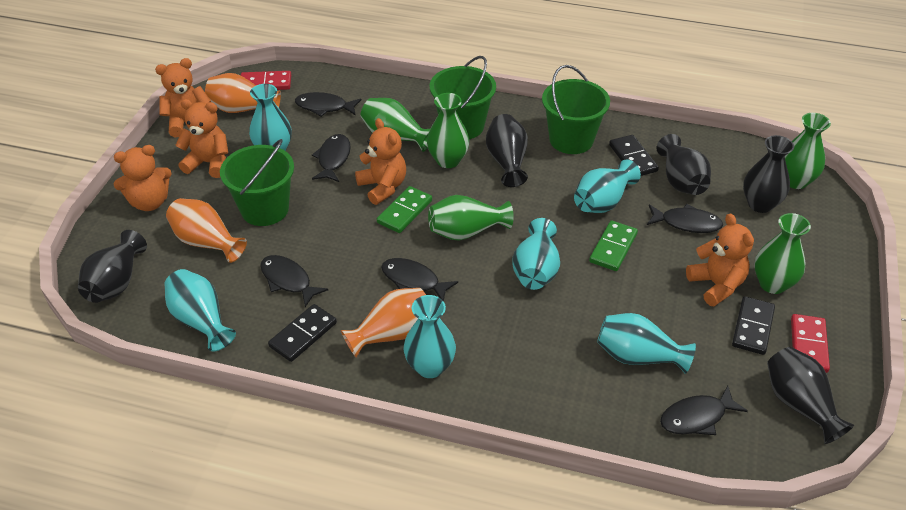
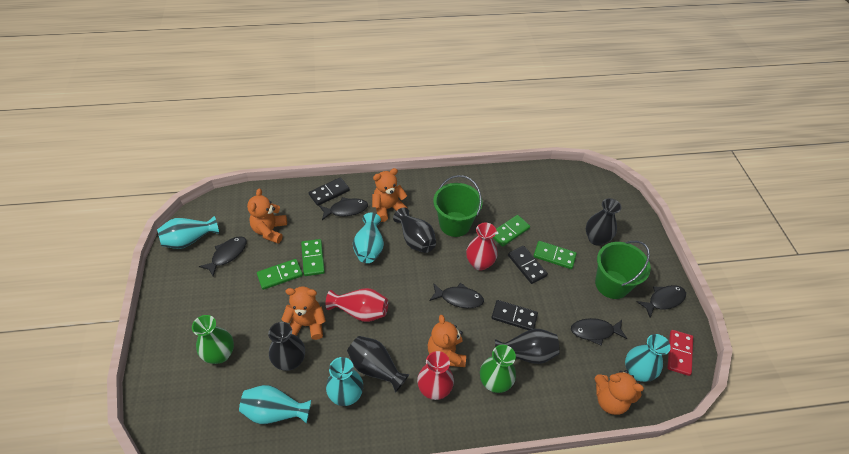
black fish: [260,255,328,307] [295,92,361,117] [312,134,351,182] [381,258,458,301] [647,204,723,233] [660,386,748,435] = 6 -> [199,236,247,276] [319,197,368,220] [429,283,484,308] [571,318,627,346] [637,285,686,318] = 5
green bucket: [220,139,294,226] [430,56,496,139] [542,65,610,154] = 3 -> [433,175,482,237] [595,241,651,299] = 2
green domino: [377,186,432,233] [589,220,638,271] = 2 -> [257,259,303,290] [301,239,325,276] [493,215,530,247] [533,241,577,269] = 4
green vase: [361,98,430,152] [427,93,469,168] [428,195,514,241] [754,213,811,294] [785,113,831,189] = 5 -> [192,315,234,364] [480,345,516,393] = 2
orange vase: [166,198,247,263] [205,73,281,113] [341,288,426,358] = 3 -> none = 0
red domino: [241,71,291,90] [791,314,830,373] = 2 -> [667,330,693,376] = 1
red vase: none = 0 -> [326,288,388,322] [417,351,454,400] [466,223,498,270] = 3
turquoise vase: [164,269,236,352] [249,84,292,151] [403,295,456,378] [512,218,560,290] [574,159,641,213] [597,313,696,374] = 6 -> [157,216,219,249] [239,385,311,424] [326,357,363,406] [353,213,384,263] [625,334,671,382] = 5

